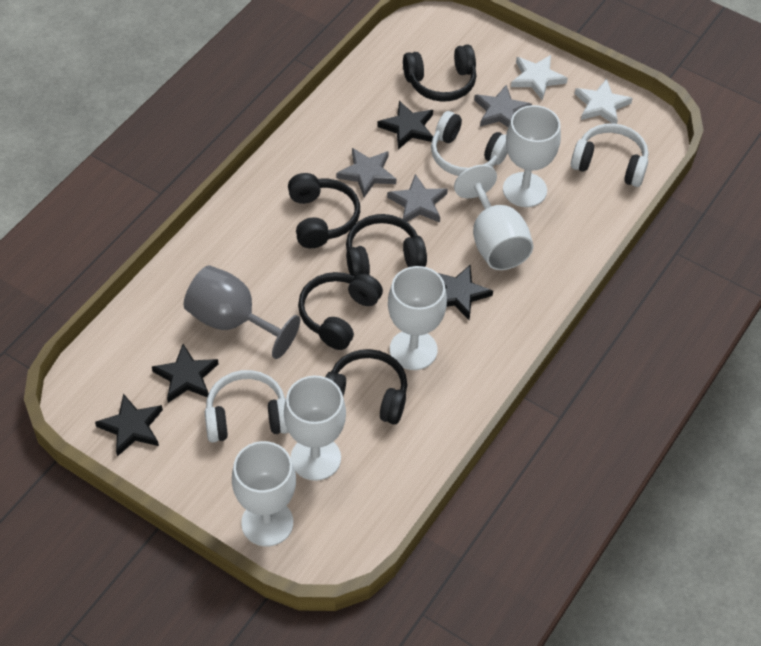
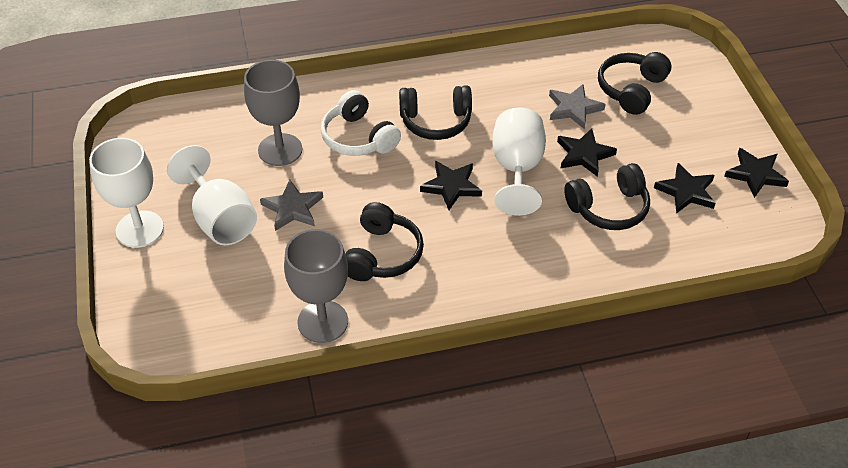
black headphones: [288,173,360,248] [298,272,383,350] [325,349,407,424] [346,214,427,276] [403,45,476,102] = 5 -> [345,202,424,281] [399,86,472,140] [564,163,650,230] [598,52,671,115] = 4
grey goblet: [184,265,300,359] = 1 -> [244,60,302,166] [284,229,348,343] = 2
grey star: [337,148,396,197] [387,174,448,222] [474,85,532,127] = 3 -> [260,179,323,231] [549,84,606,129] = 2
white goblet: [232,441,296,546] [284,376,346,481] [388,266,447,370] [454,165,534,270] [503,105,561,207] = 5 -> [89,138,164,248] [167,145,257,245] [492,108,546,216] = 3
white headphones: [205,370,289,443] [431,111,508,176] [571,124,648,187] = 3 -> [321,90,401,156] = 1
white star: [511,55,568,100] [575,79,633,124] = 2 -> none = 0

